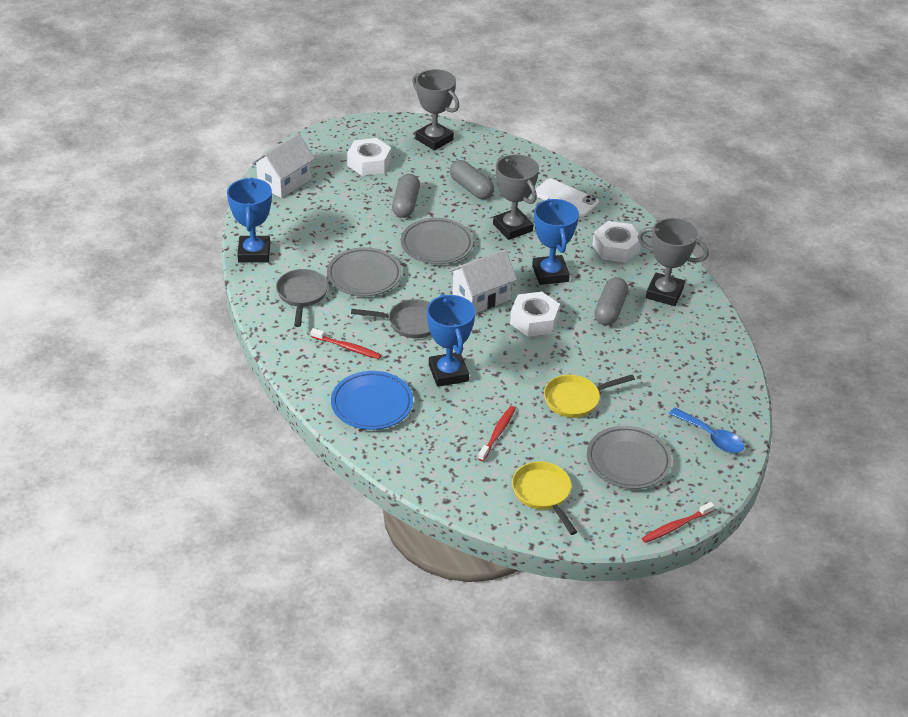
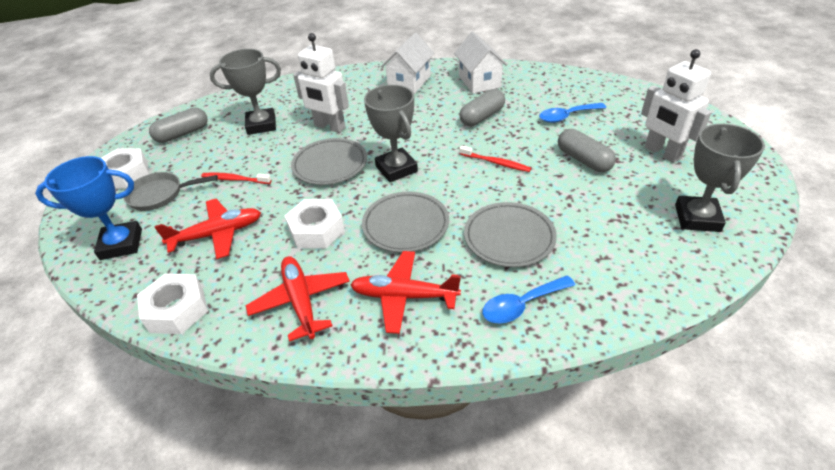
blue plate: [331,371,413,430] = 1 -> none = 0
blue spoon: [669,408,744,453] = 1 -> [482,275,575,324] [539,103,606,123] = 2
blue trophy: [227,178,272,263] [427,294,475,387] [532,199,579,285] = 3 -> [35,156,142,260] = 1
grey pan: [276,269,328,327] [351,299,431,338] = 2 -> [123,172,218,211] = 1
red plane: none = 0 -> [154,199,261,259] [246,256,350,342] [350,251,461,334] = 3
red toothbrush: [311,328,381,359] [478,406,516,461] [642,502,715,543] = 3 -> [201,172,271,184] [459,146,531,172] = 2
white phone: [535,178,599,217] = 1 -> none = 0
white robot: none = 0 -> [293,33,349,133] [641,49,712,163] = 2
yellow pan: [512,461,577,535] [544,375,635,418] = 2 -> none = 0

